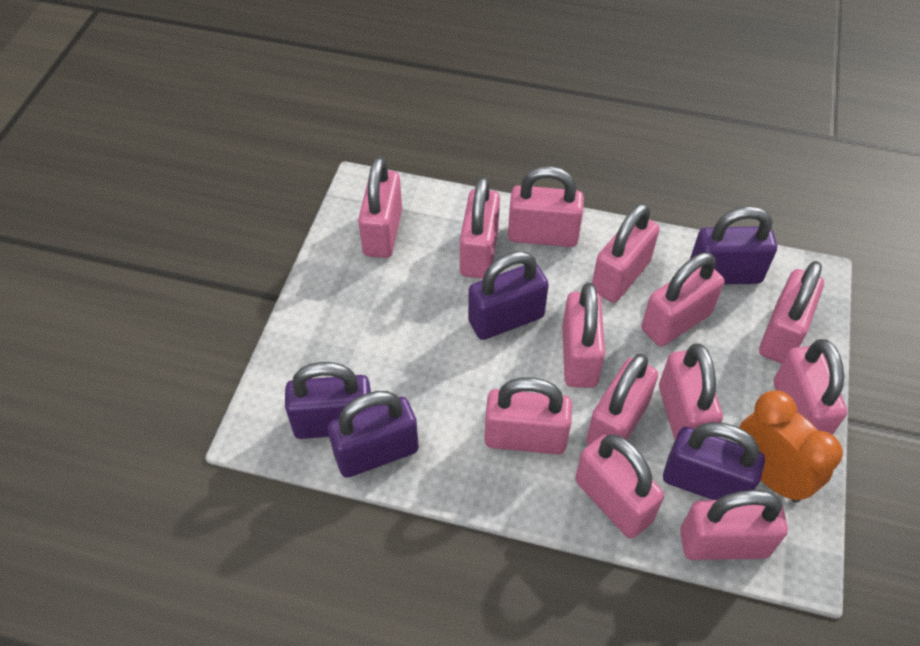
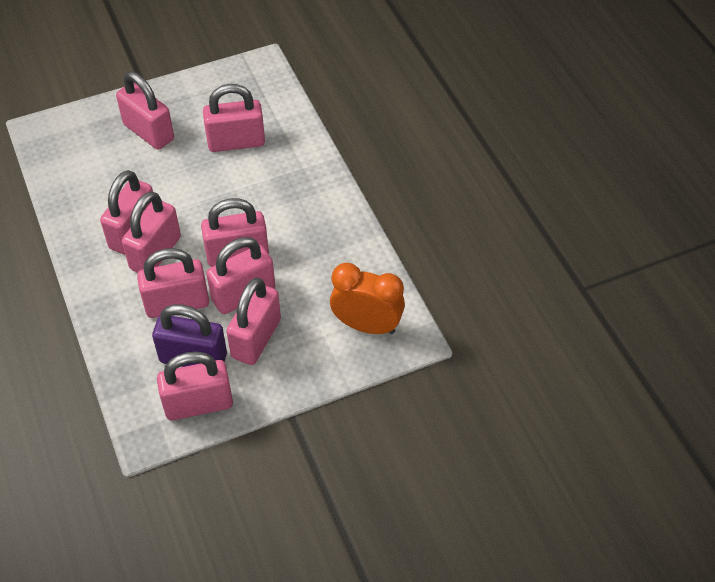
pink padlock: [358,157,402,258] [460,177,500,279] [484,377,572,455] [508,166,584,247] [562,283,605,388] [575,435,664,538] [586,354,658,445] [592,203,660,303] [642,252,724,346] [659,344,723,440] [680,490,788,560] [759,261,824,364] [774,339,847,435] = 13 -> [100,170,153,255] [116,72,174,150] [122,191,181,273] [137,248,209,318] [157,352,233,420] [201,198,269,267] [203,84,265,152] [206,237,275,314] [226,277,281,365] = 9
purple padlock: [285,362,371,439] [328,391,419,478] [468,251,549,340] [663,422,765,500] [690,206,777,284] = 5 -> [152,304,227,367] = 1

